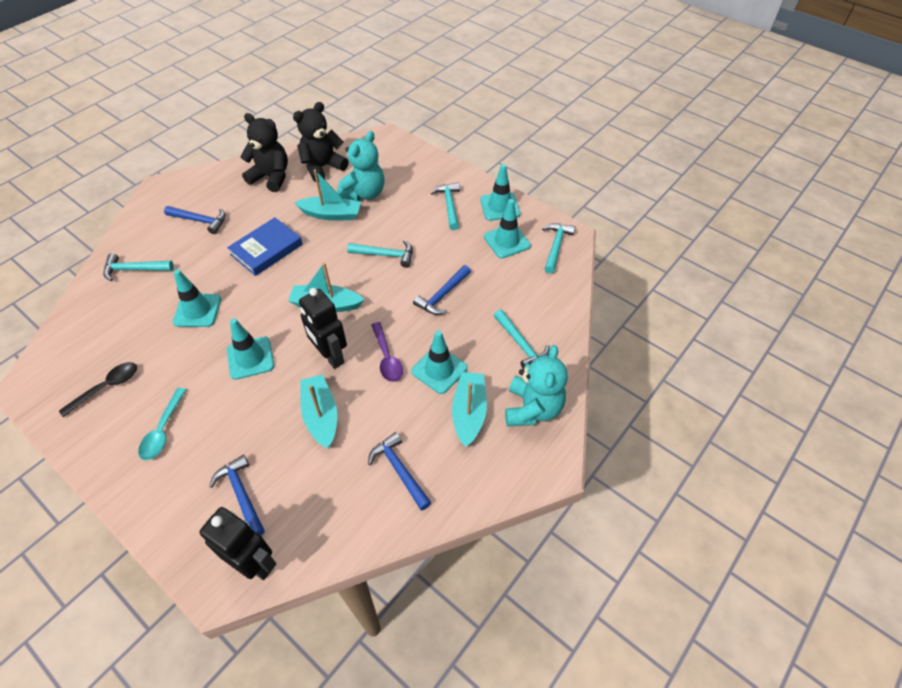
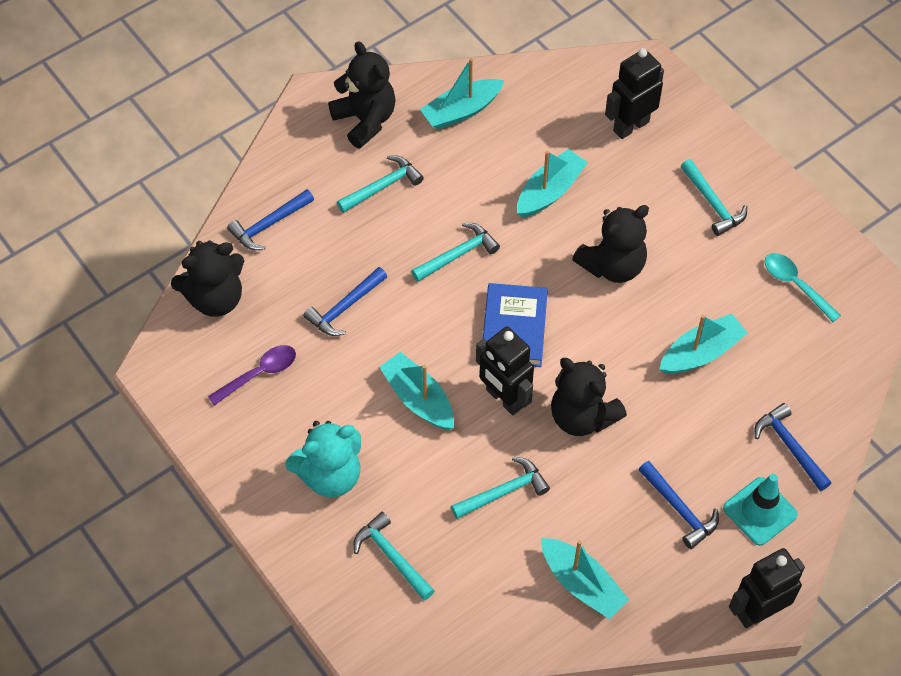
black robot: [199,507,276,580] [299,288,347,369] = 2 -> [476,327,534,415] [605,48,664,139] [729,548,805,628] = 3
black spoon: [59,362,137,417] = 1 -> none = 0
black teddy bear: [240,113,288,192] [293,102,349,182] = 2 -> [171,240,244,317] [328,41,396,148] [551,358,627,436] [572,205,649,283] = 4
turquoise boat: [288,263,364,312] [294,169,361,220] [300,374,337,449] [452,372,487,447] = 4 -> [379,352,454,430] [420,58,505,129] [517,149,588,217] [541,538,629,619] [659,314,748,374] = 5
turquoise teddy bear: [337,131,385,201] [505,345,568,426] = 2 -> [285,421,361,497] = 1
turquoise traffic cone: [173,269,221,327] [227,318,274,380] [411,330,468,394] [480,164,520,221] [484,199,531,258] = 5 -> [723,474,798,546] = 1

